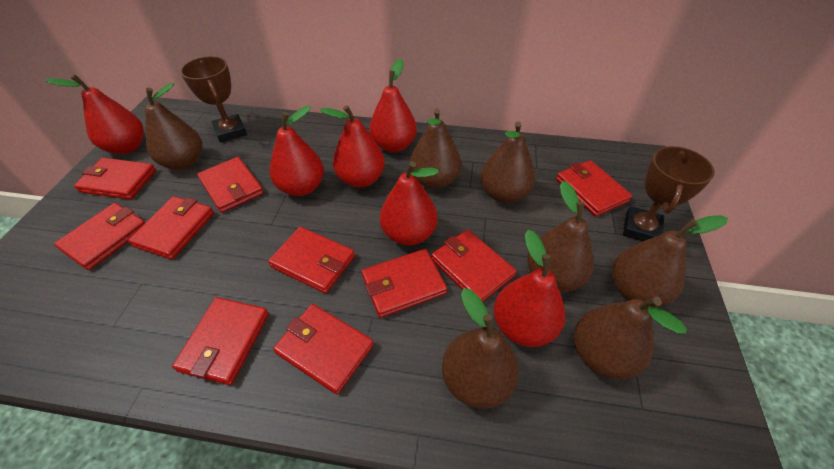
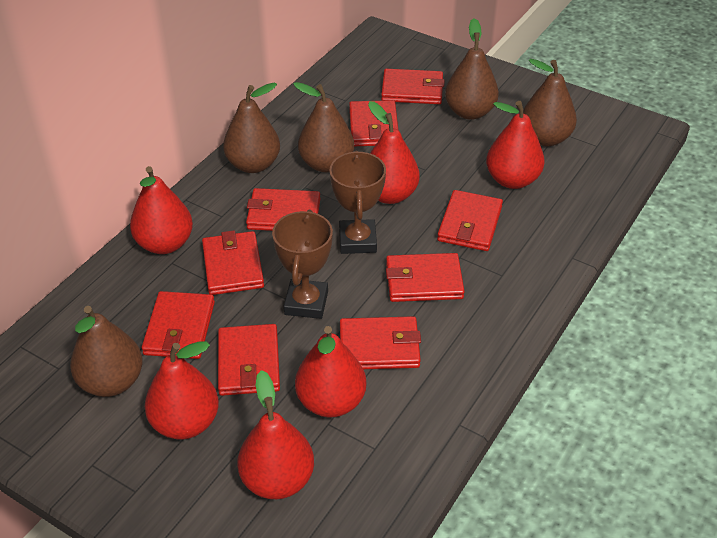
brown pear: [145,83,202,170] [410,108,461,189] [442,288,519,409] [481,121,535,203] [527,181,594,292] [574,297,687,379] [612,215,728,307] = 7 -> [70,306,143,397] [223,83,280,173] [293,82,354,172] [445,18,499,120] [523,59,577,146] = 5
red wallet: [54,203,145,270] [74,158,156,199] [128,196,214,259] [172,297,269,385] [197,157,264,213] [268,227,355,294] [273,304,374,395] [362,249,447,318] [431,230,516,302] [556,160,632,216] = 10 -> [142,291,215,359] [202,231,264,295] [218,324,280,396] [246,188,320,231] [340,316,421,369] [349,100,398,146] [381,69,445,104] [386,253,465,302] [437,190,503,251] = 9

